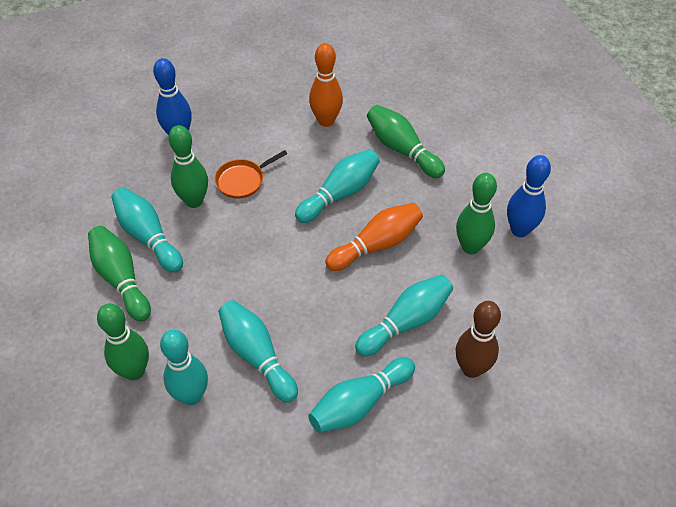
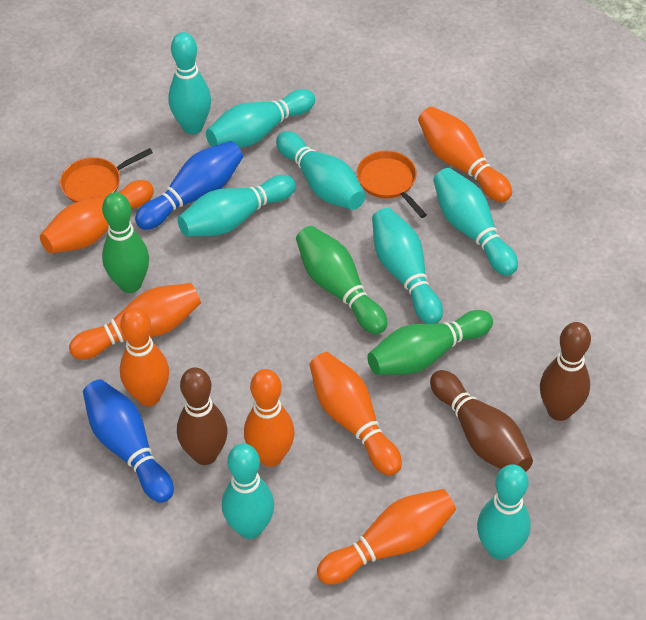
brown bowling pin: [455,301,501,378] = 1 -> [177,367,228,465] [430,370,533,472] [540,322,591,421] = 3
green bowling pin: [88,226,151,321] [97,304,149,380] [168,125,208,208] [367,105,445,178] [456,173,497,254] = 5 -> [102,192,149,293] [296,226,387,334] [367,310,493,375] = 3
orange bowling pin: [309,43,343,127] [325,203,423,271] = 2 -> [40,180,154,253] [69,283,201,360] [120,307,169,406] [244,369,295,467] [309,352,402,476] [317,489,456,585] [418,106,512,202] = 7
orange pan: [215,150,287,199] = 1 -> [60,148,153,203] [357,151,427,218] = 2
turquoise bowling pin: [111,187,183,273] [160,330,208,405] [218,300,298,402] [295,149,380,223] [308,357,415,433] [355,275,453,357] = 6 -> [168,32,211,134] [178,175,296,237] [206,89,315,148] [222,443,274,539] [276,131,365,210] [372,208,443,324] [433,168,518,276] [477,464,531,560] = 8

